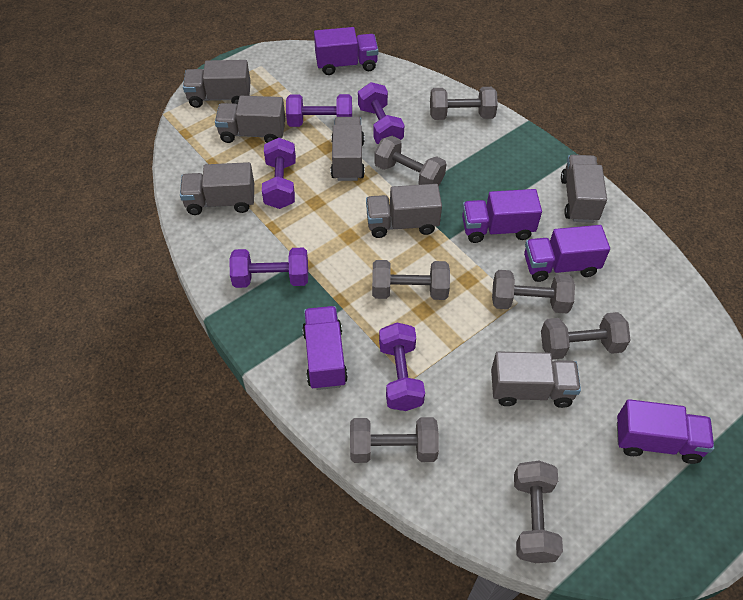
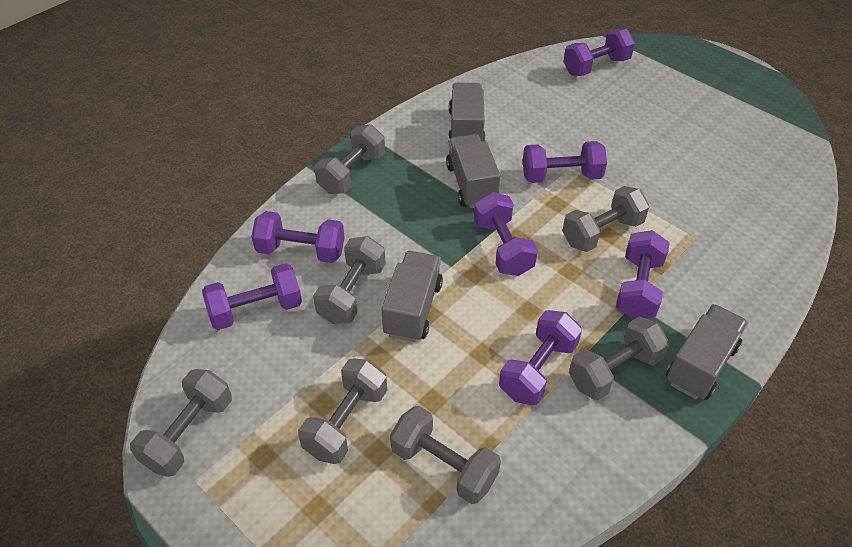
grey truck: [180,162,254,215] [183,60,251,108] [215,96,285,143] [331,117,365,181] [366,184,442,238] [491,351,581,408] [561,155,607,223] = 7 -> [381,251,443,342] [446,134,500,208] [448,83,485,142] [665,304,748,400] = 4
purple dumbbell: [229,248,308,288] [262,138,296,209] [286,94,352,127] [358,82,404,144] [379,323,425,411] = 5 -> [202,263,302,330] [251,211,345,263] [474,192,538,276] [499,310,582,405] [523,141,607,183] [563,29,635,76] [616,230,670,319] = 7
purple truck: [302,306,348,390] [314,27,378,75] [462,189,542,243] [524,225,610,282] [617,399,714,464] = 5 -> none = 0

